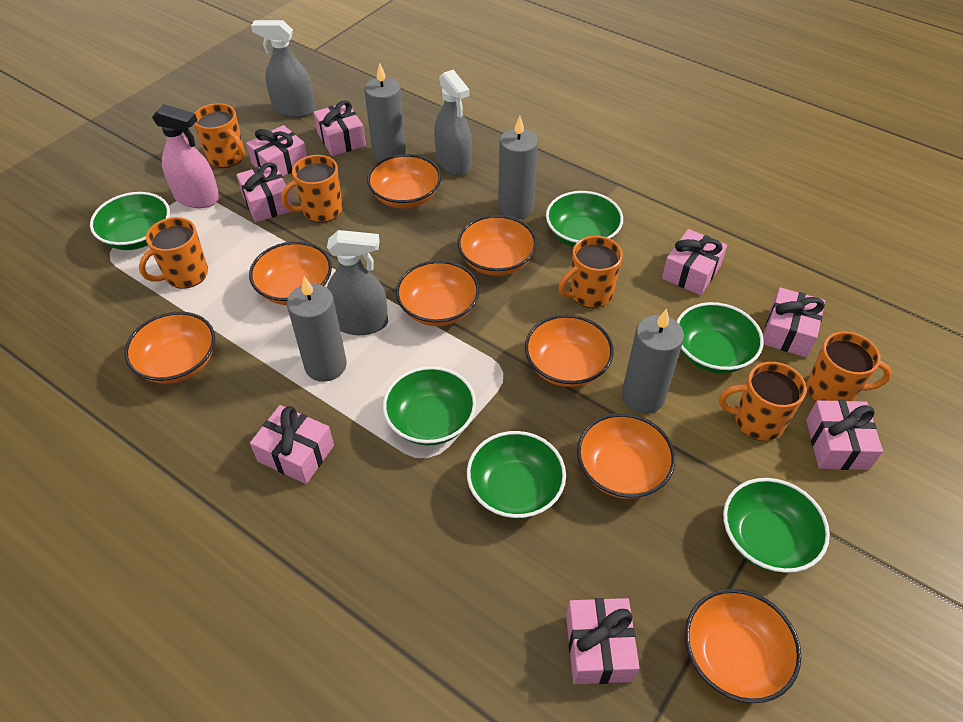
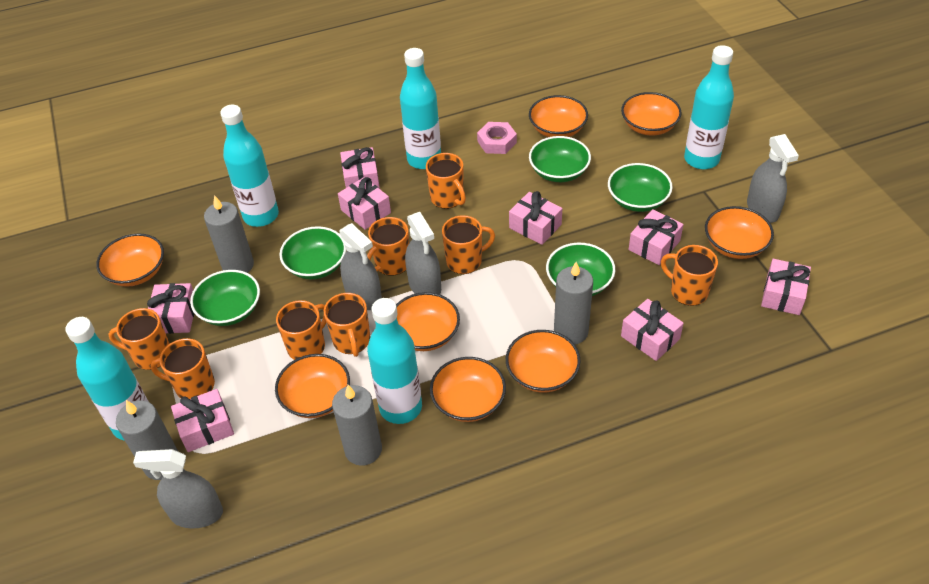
green bowl: [90,192,170,250] [383,366,476,445] [467,431,566,519] [546,191,623,247] [676,302,764,373] [723,478,830,573] = 6 -> [190,270,260,326] [279,226,346,279] [529,136,591,182] [546,243,615,296] [608,163,673,212] = 5
grey spray bottle: [251,20,315,118] [327,230,388,335] [434,70,472,176] = 3 -> [133,449,223,529] [339,223,382,310] [405,212,441,294] [747,134,799,223] = 4
orange mug: [139,217,208,289] [194,103,245,168] [281,155,342,223] [559,236,623,308] [719,362,806,441] [806,331,892,402] = 6 -> [108,308,170,370] [151,338,215,399] [276,300,326,360] [324,293,370,357] [367,217,409,276] [426,153,466,209] [442,215,495,274] [661,245,718,306] = 8
pink nut: none = 0 -> [477,122,517,154] = 1
pink spray bottle: [152,104,220,208] = 1 -> none = 0
turquoise bottle: none = 0 -> [65,317,149,440] [220,105,279,227] [367,298,422,424] [400,48,441,169] [684,45,734,169] = 5

